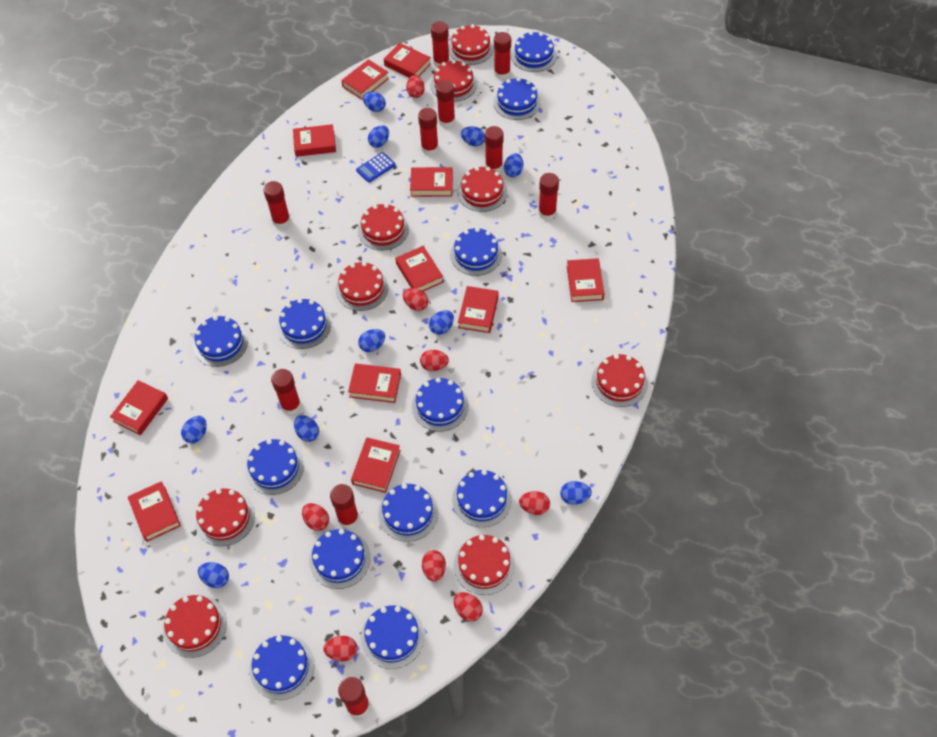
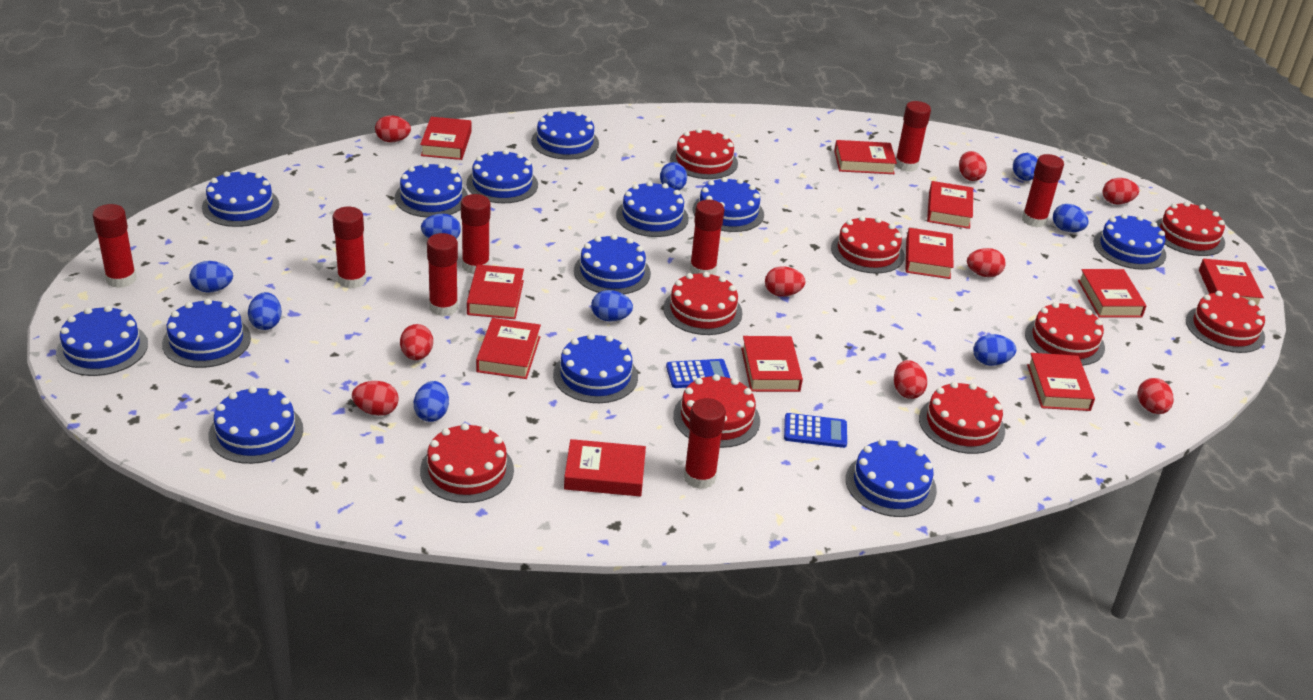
blue cake: [193,316,248,367] [245,439,304,495] [250,635,315,700] [277,299,331,349] [309,529,371,589] [361,605,425,669] [378,484,438,542] [412,378,469,431] [450,228,502,276] [452,470,512,527] [493,77,541,120] [511,31,557,72] = 12 -> [56,305,148,376] [162,298,251,368] [202,169,279,227] [208,386,303,464] [395,162,468,218] [466,149,538,203] [531,109,599,160] [553,333,638,403] [574,234,651,294] [616,181,689,237] [693,177,764,232] [846,439,937,517] [1093,214,1166,270] = 13
blue calculator: [356,152,396,183] = 1 -> [666,359,730,388] [784,413,847,448] = 2
blue egg: [181,416,207,443] [198,562,229,588] [294,415,319,442] [358,329,385,352] [363,92,386,112] [368,125,389,148] [429,310,454,335] [461,126,485,146] [504,153,523,177] [560,481,592,505] = 10 -> [189,261,233,293] [248,292,282,330] [414,381,449,422] [421,214,461,239] [591,290,633,322] [660,162,687,190] [973,334,1016,366] [1013,153,1037,181] [1053,204,1088,232] = 9
red egg: [302,503,329,531] [323,636,357,661] [403,288,429,311] [406,75,425,98] [420,350,449,371] [422,550,446,582] [454,592,483,622] [519,491,550,515] = 8 -> [352,381,399,416] [375,115,411,142] [400,324,433,360] [765,266,805,297] [894,360,927,399] [959,151,987,181] [967,248,1006,277] [1103,178,1139,204] [1138,378,1173,414] = 9
red glue stick: [263,181,291,228] [271,369,301,414] [330,484,359,528] [338,677,370,718] [418,108,439,155] [431,21,450,67] [436,80,455,128] [485,126,503,172] [494,32,511,79] [538,173,559,220] = 10 -> [93,204,136,288] [332,207,367,289] [427,233,458,316] [461,194,490,274] [684,398,726,489] [689,200,724,275] [895,101,931,172] [1022,154,1064,227] = 8

